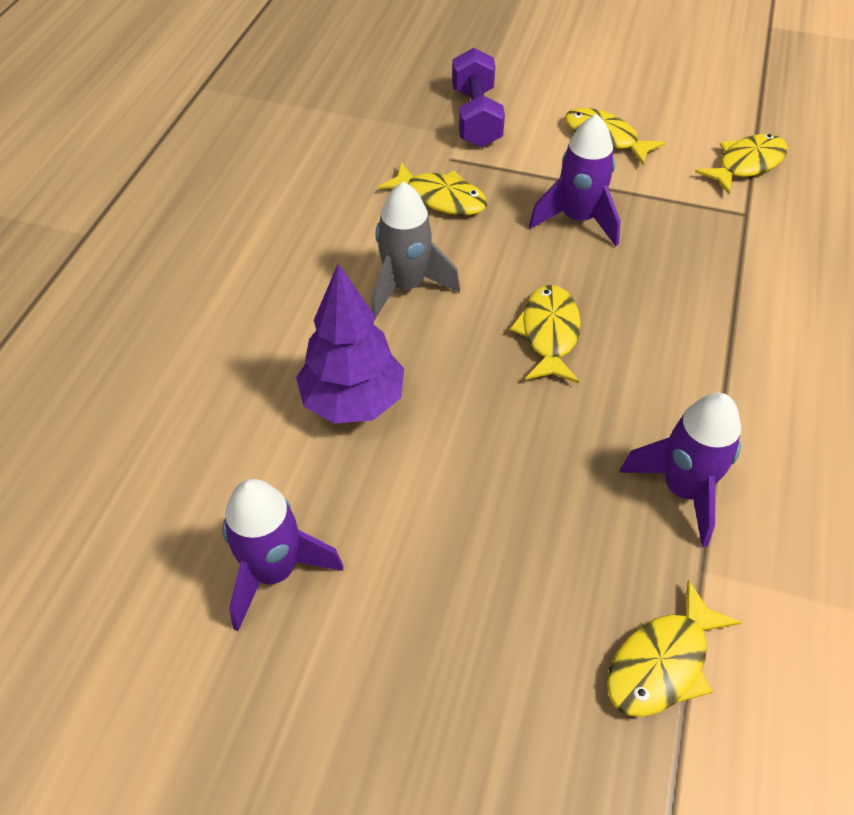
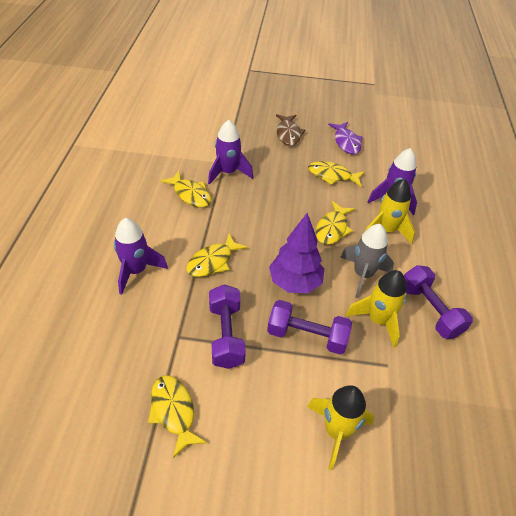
brown fish: none = 0 -> [276,114,305,146] = 1
purple dumbbell: [452,48,505,147] = 1 -> [209,285,246,369] [267,300,352,355] [404,265,473,339] = 3
purple fish: none = 0 -> [328,122,363,154] = 1
yellow rocket: none = 0 -> [307,385,374,470] [346,270,407,348] [365,179,415,244] = 3

